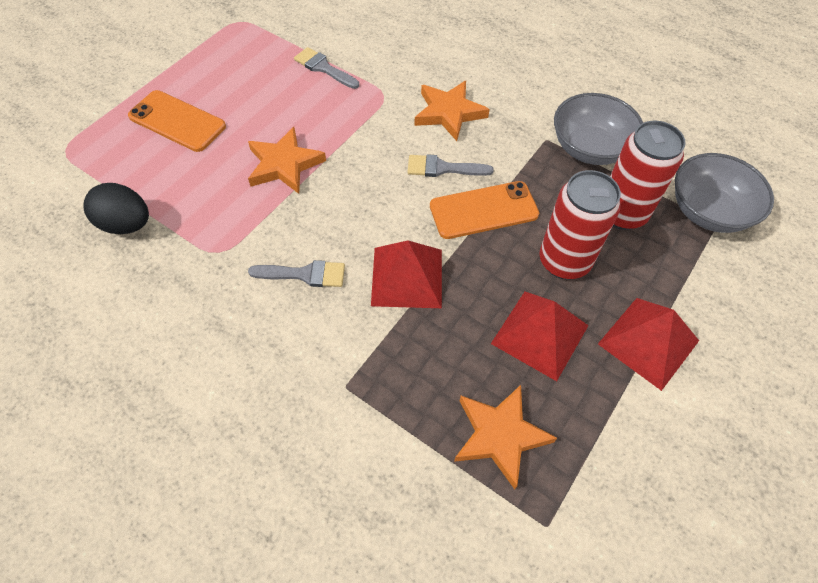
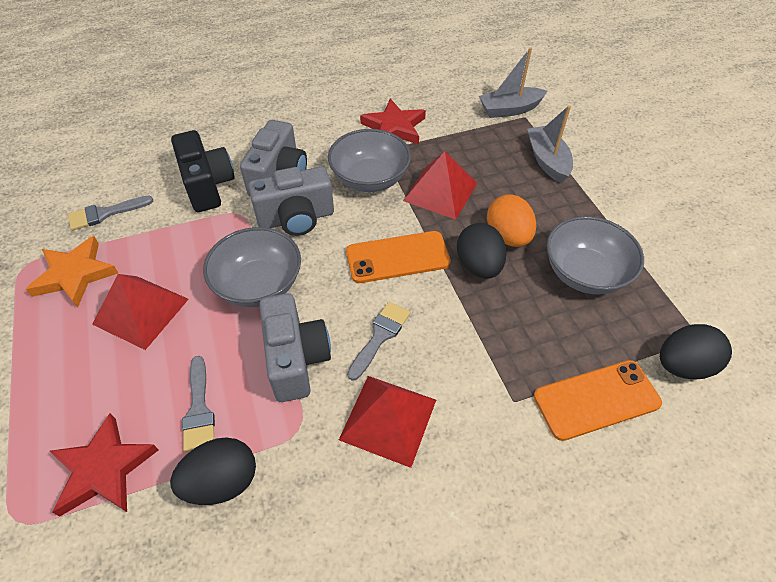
black camera: none = 0 -> [171,130,235,212] = 1
black egg: [83,183,149,234] = 1 -> [170,437,256,505] [457,223,507,279] [660,324,732,379] = 3
grey boat: none = 0 -> [479,47,547,118] [527,105,573,183] = 2
grey bowl: [554,93,643,165] [675,153,774,233] = 2 -> [203,227,301,307] [328,129,411,192] [547,216,644,294] = 3
grey camera: none = 0 -> [240,120,307,196] [248,167,334,236] [259,293,331,402] = 3
orange egg: none = 0 -> [487,194,536,247] = 1
orange star: [248,127,326,194] [414,81,490,141] [454,385,557,489] = 3 -> [26,236,118,308] = 1
red can: [539,170,621,280] [610,120,686,230] = 2 -> none = 0
red star: none = 0 -> [50,413,158,517] [360,99,426,144] = 2

